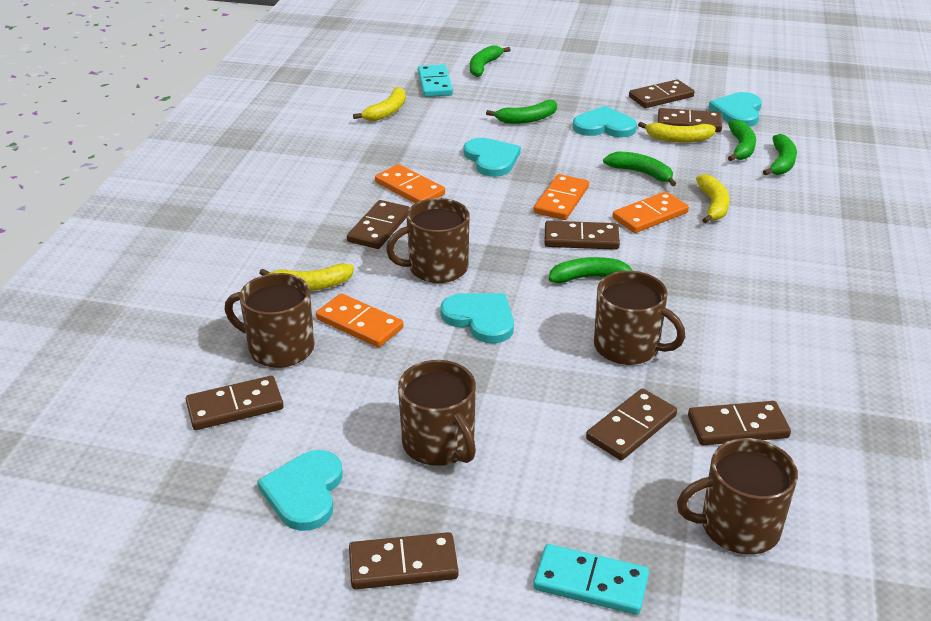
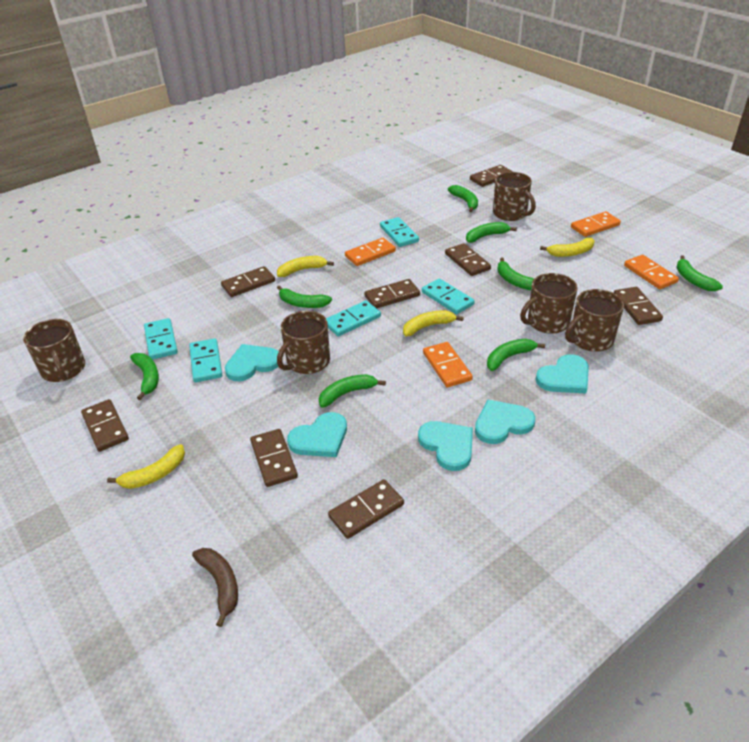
brown banana: none = 0 -> [192,548,238,627] = 1
green banana: [470,45,510,77] [486,100,557,124] [549,257,633,283] [603,151,676,186] [728,120,756,161] [763,134,797,175] = 6 -> [130,353,159,400] [277,285,332,308] [319,374,386,408] [448,185,478,212] [466,222,517,243] [487,339,545,371] [497,257,534,290] [676,255,723,291] = 8
turquoise domino: [418,64,453,97] [533,544,649,615] = 2 -> [144,318,178,360] [189,338,222,382] [326,301,381,336] [380,217,419,247] [422,278,475,314] = 5

